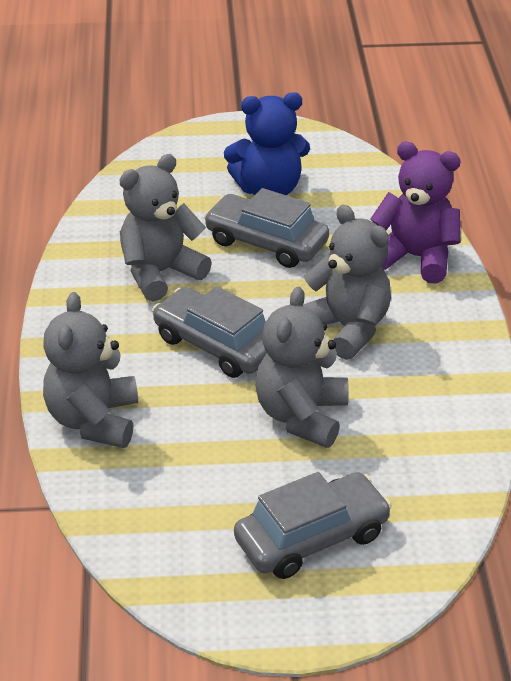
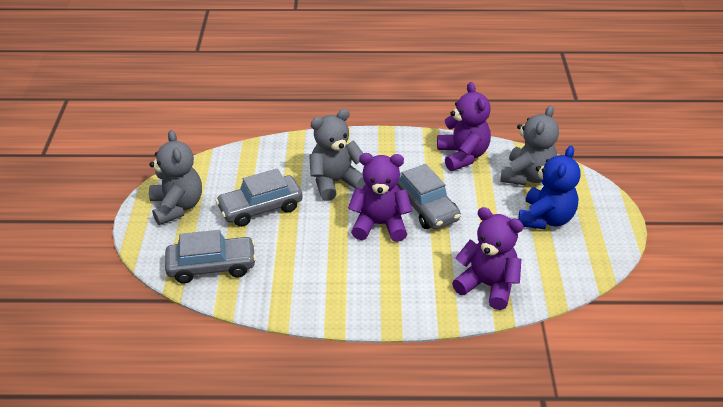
grey teddy bear: [43,292,138,448] [119,154,212,301] [255,287,349,448] [303,205,391,360] = 4 -> [149,130,202,225] [309,109,365,201] [500,105,559,186] = 3
purple teddy bear: [370,142,461,284] = 1 -> [348,153,412,242] [437,82,491,171] [452,207,523,310] = 3

